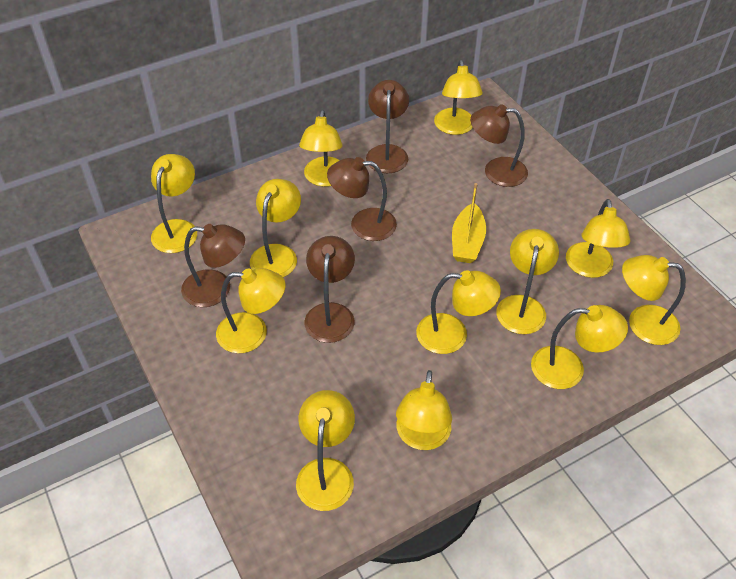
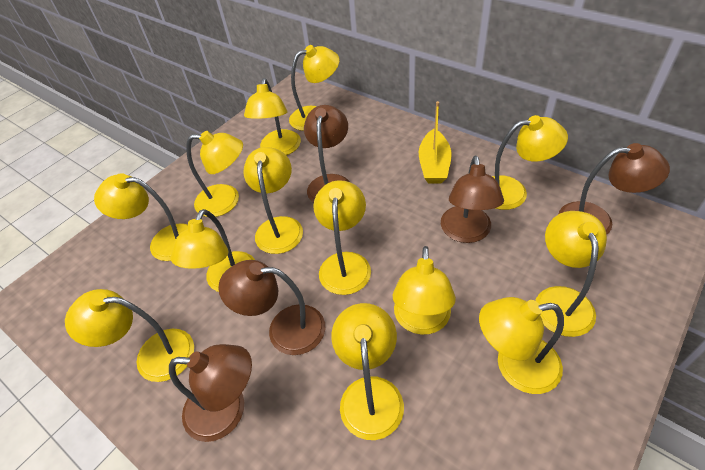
yellow lamp: [151,154,197,253] [216,268,285,353] [250,179,301,277] [296,390,355,511] [299,110,343,187] [396,370,452,450] [416,270,501,354] [434,60,483,135] [496,229,559,334] [531,305,628,389] [566,199,631,278] [622,255,686,345] = 12 -> [65,289,194,382] [94,173,188,261] [170,209,255,292] [186,131,243,217] [243,147,303,254] [244,78,301,155] [289,45,339,131] [313,180,371,295] [331,303,404,440] [393,246,456,335] [479,297,564,394] [492,115,568,210] [535,211,607,337] = 13

